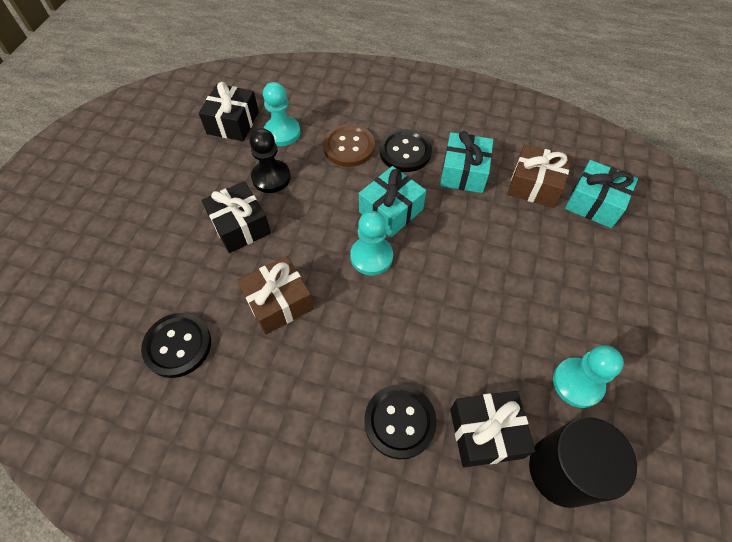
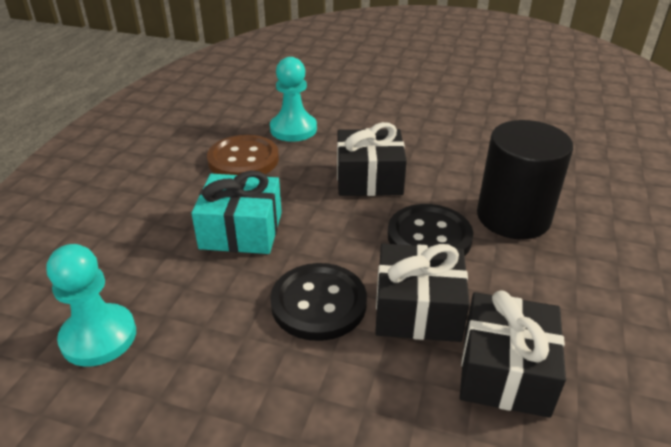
black button: [141,313,211,378] [364,384,437,460] [380,129,432,172] = 3 -> [270,263,367,341] [388,204,473,256] = 2
black pawn: [249,128,291,193] = 1 -> none = 0
brown gift: [237,256,314,335] [507,144,571,208] = 2 -> none = 0
turquoise gift: [359,166,426,237] [440,131,493,193] [565,160,638,228] = 3 -> [191,171,282,254] = 1
turquoise pawn: [263,82,300,146] [350,211,393,275] [553,345,624,408] = 3 -> [46,244,136,367] [270,57,317,142] = 2

